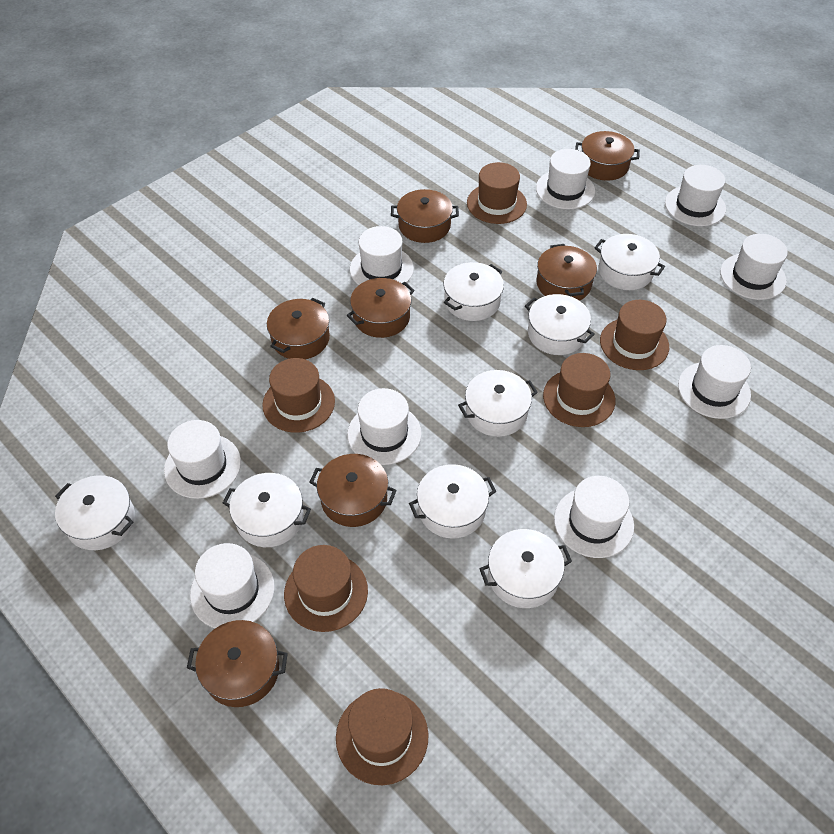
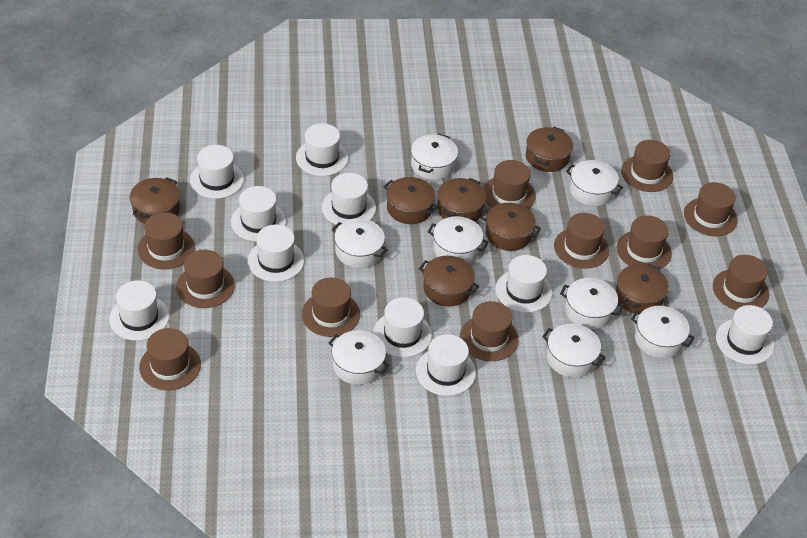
brown hat: [262,358,335,433] [284,545,368,632] [336,688,429,785] [467,162,527,224] [543,353,615,427] [600,300,669,370] = 6 -> [138,212,195,269] [139,328,201,390] [176,250,235,308] [302,277,360,337] [460,301,519,361] [483,160,536,209] [554,213,609,269] [617,215,672,269] [621,140,673,192] [684,182,738,236] [713,255,769,310] = 11
white hat: [164,420,241,499] [190,543,275,628] [347,388,422,465] [350,226,414,285] [536,149,595,209] [554,476,634,558] [665,165,726,226] [678,345,751,419] [720,234,788,300] = 9 -> [109,280,169,341] [190,145,244,199] [231,186,286,242] [248,225,304,282] [296,123,349,176] [322,173,376,226] [373,297,432,357] [416,334,476,396] [496,255,552,313] [716,305,774,365] = 10

